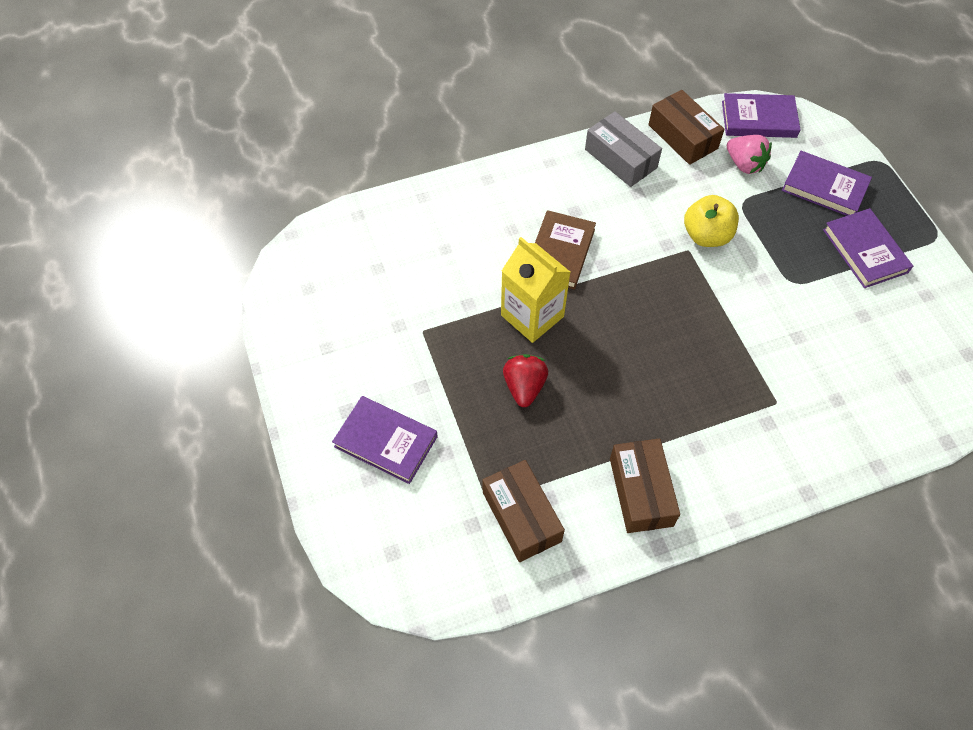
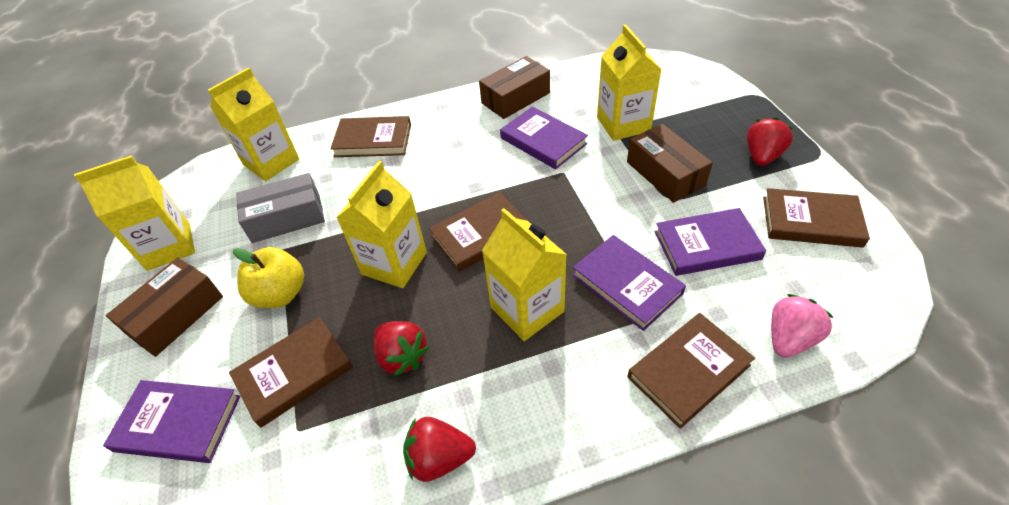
brown book: [535,210,596,290] = 1 -> [229,317,353,428] [330,116,411,157] [429,192,527,272] [628,313,755,429] [763,188,870,248] = 5
red strawberry: [503,354,548,407] = 1 -> [374,321,429,377] [403,417,476,482] [747,117,793,166] = 3
yellow carton: [501,237,571,343] = 1 -> [74,155,195,271] [208,67,299,181] [336,161,427,288] [482,208,567,341] [597,24,662,141] = 5

